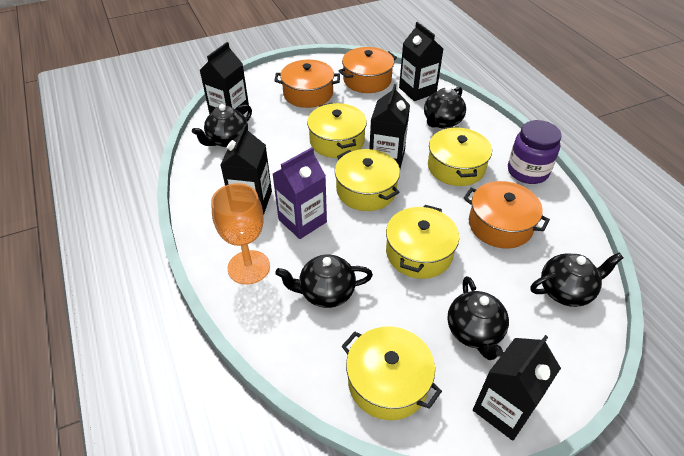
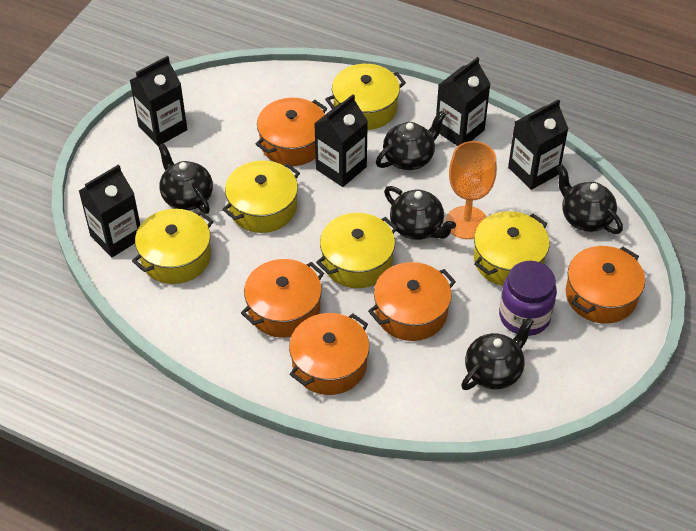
orange pot: [274,60,340,108] [338,47,397,93] [464,181,550,249] = 3 -> [241,259,324,338] [256,98,327,166] [289,313,369,395] [368,262,456,341] [566,246,645,324] = 5
purple carton: [273,147,327,239] = 1 -> none = 0

